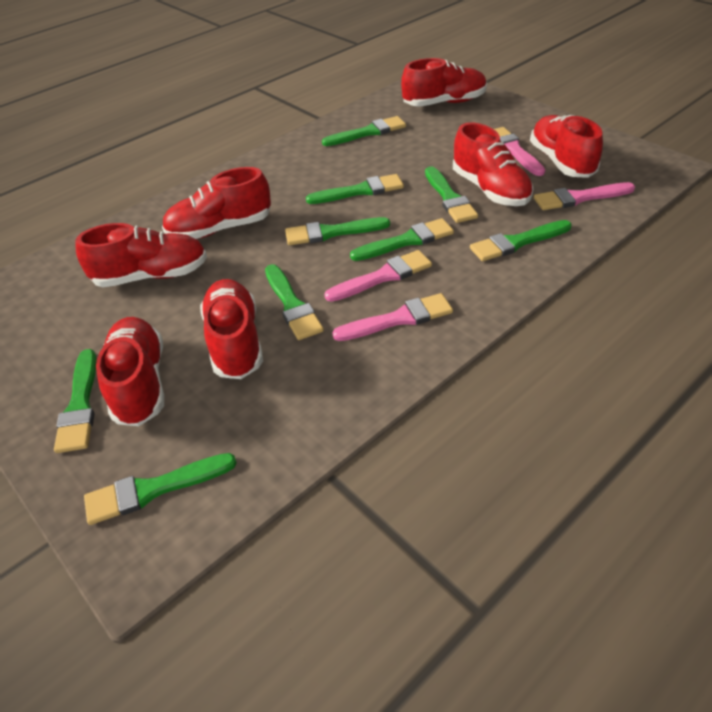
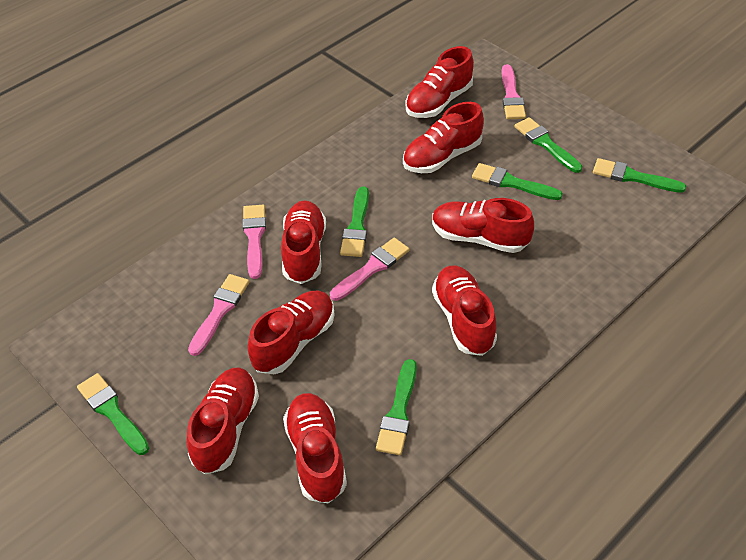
green brush: [54,349,97,453] [84,453,237,525] [265,264,324,340] [285,217,390,245] [306,174,404,204] [322,116,406,146] [350,218,454,261] [425,166,478,223] [470,220,571,261] = 9 -> [77,373,149,455] [340,186,369,257] [376,359,417,455] [472,163,563,200] [514,117,582,173] [593,158,686,193] = 6
red shoe: [76,223,207,287] [96,317,164,426] [162,167,271,239] [200,279,263,379] [401,58,487,107] [453,122,533,206] [530,115,603,178] = 7 -> [187,367,259,474] [247,291,334,374] [281,200,326,284] [283,393,347,503] [403,102,484,173] [406,46,474,118] [432,198,534,253] [432,266,497,356] = 8

